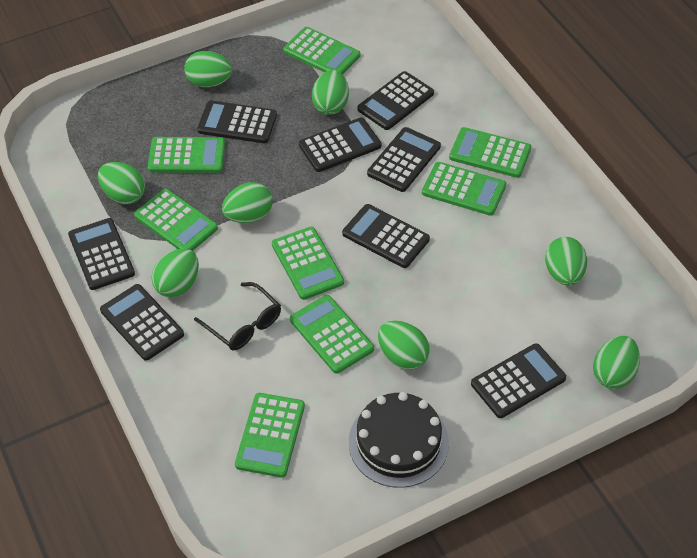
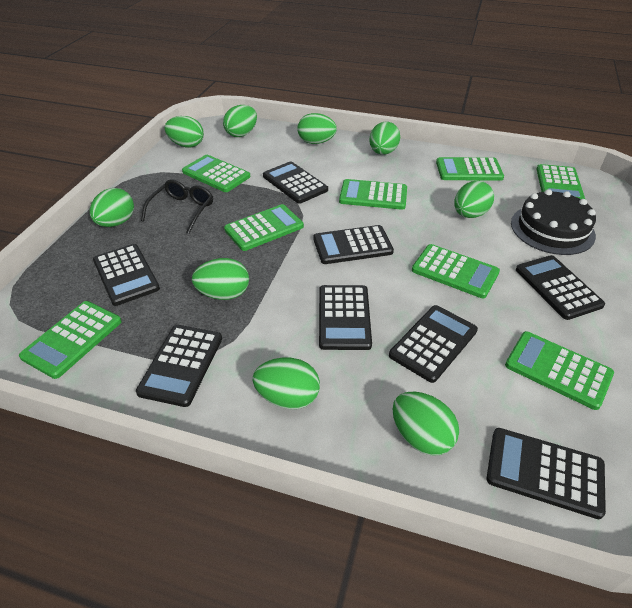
green egg: [98,162,145,204] [152,249,199,297] [184,51,232,87] [222,182,273,223] [312,70,349,115] [378,321,430,370] [545,237,587,286] [593,336,640,389] = 8 -> [90,188,134,227] [164,116,204,147] [192,258,249,300] [223,105,257,137] [253,358,320,409] [297,113,337,144] [369,122,400,155] [393,392,459,456] [454,181,494,218] = 9

